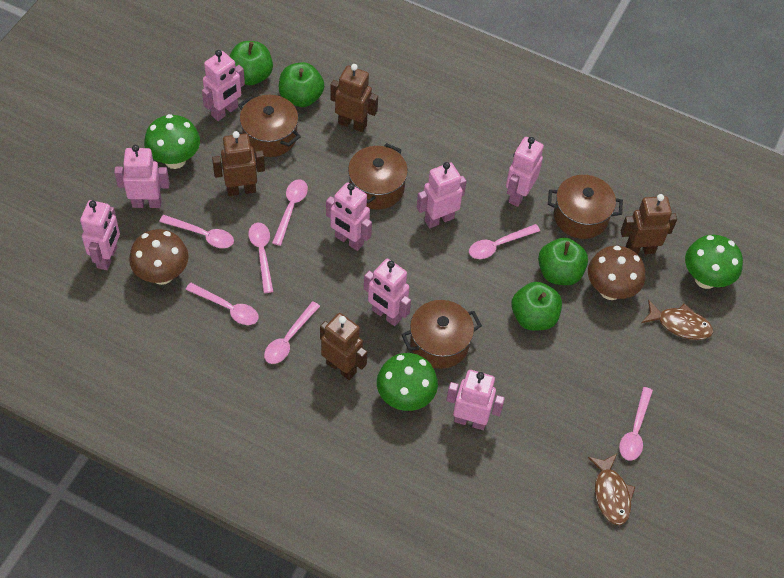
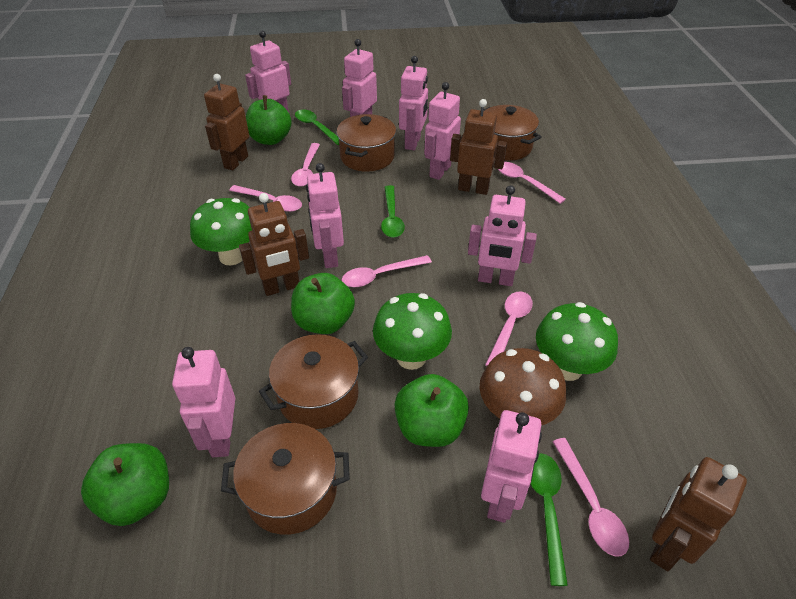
brown fish: [588,454,635,525] [642,300,713,340] = 2 -> none = 0
brown mushroom: [129,229,189,285] [588,246,646,300] = 2 -> [480,348,566,425] = 1
green spoon: none = 0 -> [295,110,339,145] [381,185,405,238] [531,453,568,586] = 3
pink spoon: [159,215,234,248] [185,283,259,325] [248,223,273,293] [264,301,320,364] [272,179,308,246] [469,224,540,259] [619,387,653,461] = 7 -> [229,185,302,212] [291,143,320,187] [342,255,432,287] [485,291,533,366] [498,162,566,204] [553,438,629,557] = 6

